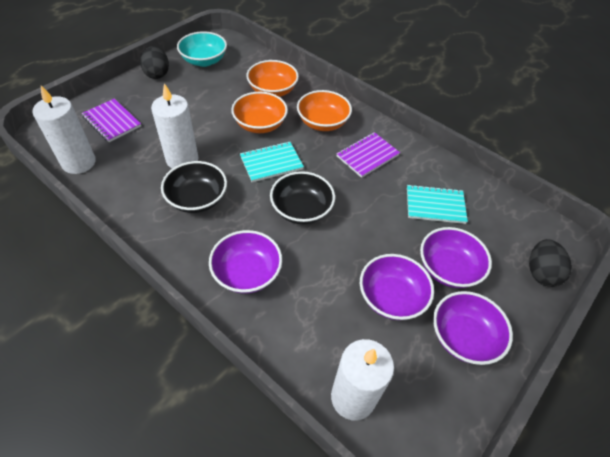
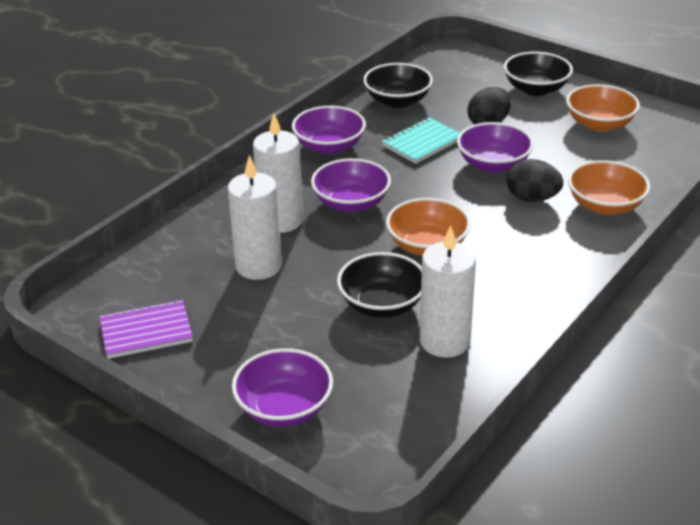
black bowl: [161,161,227,213] [270,171,335,225] = 2 -> [337,252,422,318] [363,63,433,108] [504,51,573,96] = 3
purple notebook: [82,99,141,142] [336,132,400,178] = 2 -> [100,300,193,359] = 1
turquoise bowl: [177,31,227,67] = 1 -> none = 0
turquoise notebook: [240,141,304,182] [407,184,468,224] = 2 -> [382,118,460,164] = 1

